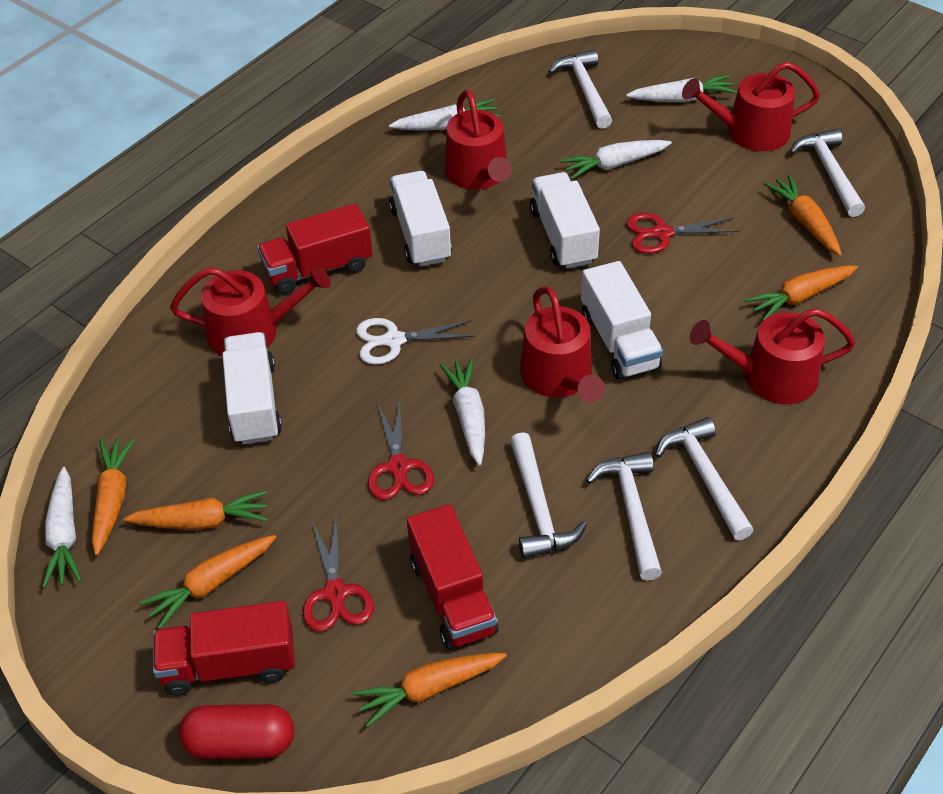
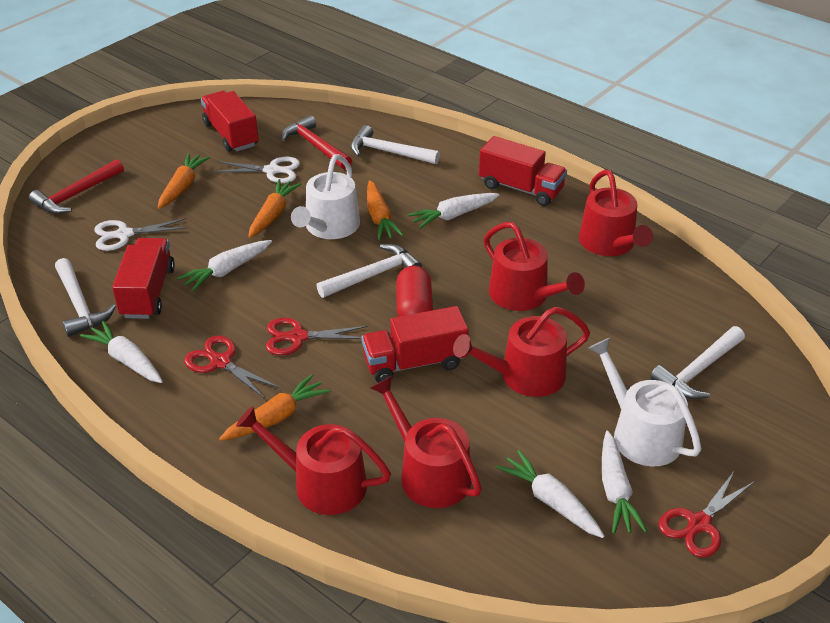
orange carrot: [92,438,135,555] [123,491,268,530] [139,535,276,629] [353,653,507,727] [745,266,858,321] [764,175,842,256] = 6 -> [158,153,210,209] [219,374,330,441] [248,179,301,238] [367,180,404,240] = 4
red hammer: none = 0 -> [29,159,124,214] [281,115,352,169] = 2
red truck: [153,601,295,696] [257,203,373,295] [407,504,498,649] = 3 -> [112,238,175,319] [201,91,259,152] [362,306,469,383] [479,136,567,206] = 4
white hammer: [510,432,587,559] [549,49,612,129] [586,452,662,580] [655,417,754,540] [790,129,865,217] = 5 -> [55,258,116,337] [317,244,422,298] [351,125,440,164] [650,326,745,399] = 4
white scissors: [356,318,475,365] = 1 -> [94,218,188,251] [213,156,300,183] = 2
white truck: [222,332,282,445] [389,171,452,267] [530,172,600,269] [581,261,663,380] = 4 -> none = 0
white watering can: none = 0 -> [291,154,360,239] [588,338,701,466] = 2

